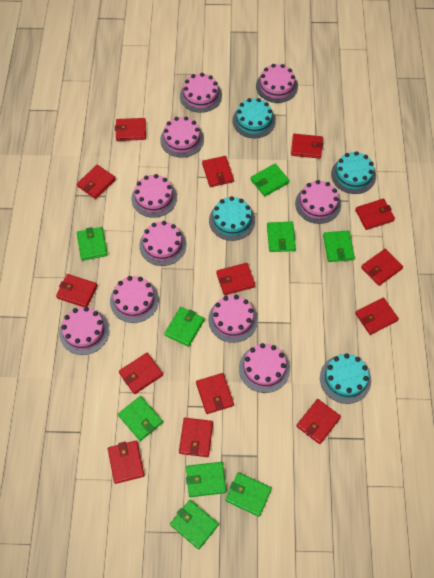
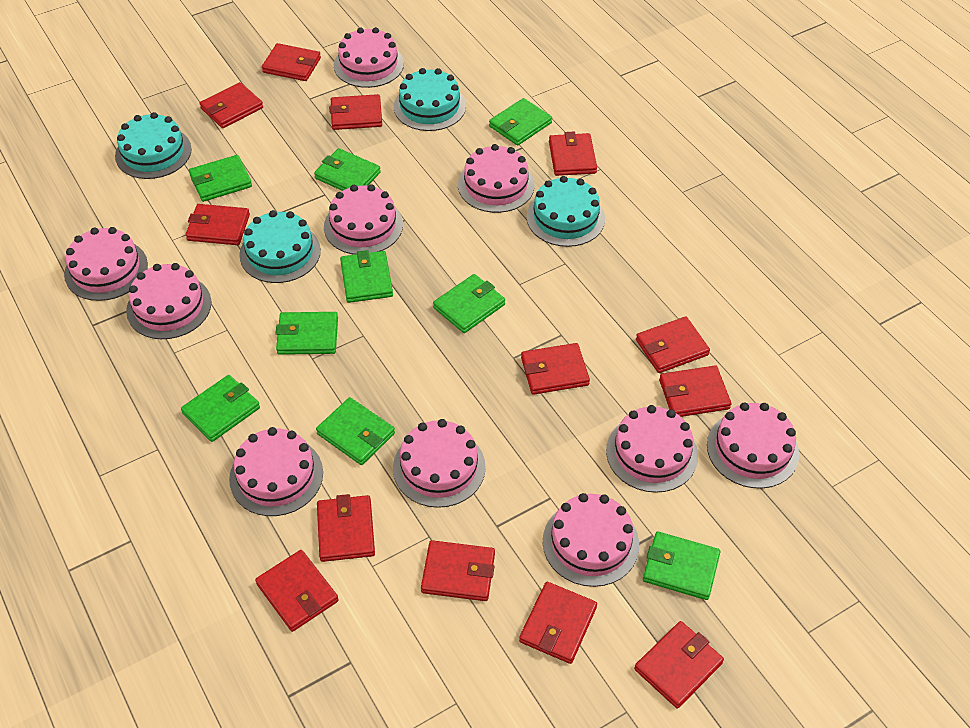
red wallet: [56,274,97,307] [77,165,116,199] [108,441,145,484] [115,118,146,141] [119,353,163,394] [179,418,213,457] [196,373,234,414] [202,156,234,187] [216,263,255,295] [291,134,323,159] [296,399,341,444] [355,199,395,230] [355,297,399,335] [361,249,403,286] = 14 -> [186,204,250,245] [200,82,263,128] [255,550,339,632] [262,43,321,81] [317,494,375,562] [329,94,382,130] [421,540,495,601] [519,582,597,664] [521,343,590,395] [549,132,597,176] [634,621,724,708] [636,316,710,373] [659,366,731,417] = 13

